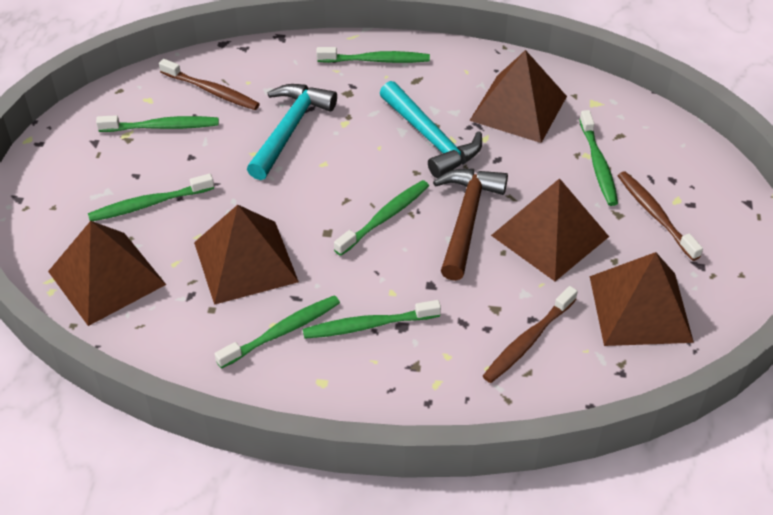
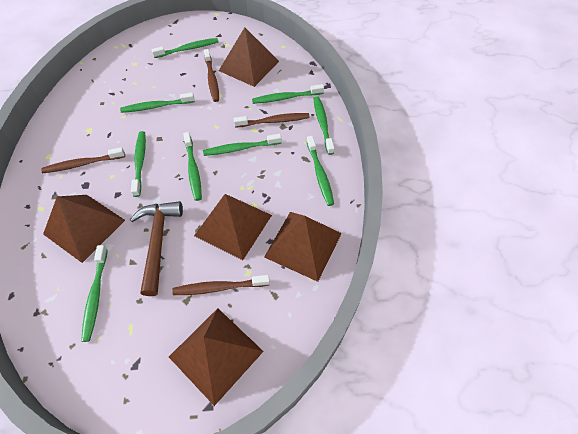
brown toothbrush: [159,59,260,110] [483,286,578,383] [618,171,703,261] = 3 -> [41,147,125,173] [172,275,270,295] [204,49,219,102] [234,113,310,128] = 4
green toothbrush: [88,174,214,221] [96,115,219,132] [215,295,340,369] [303,300,441,339] [316,47,430,63] [334,180,429,256] [579,110,618,206] = 7 -> [81,245,108,342] [120,93,195,113] [131,131,146,197] [151,38,218,58] [183,132,202,201] [203,134,282,156] [252,84,324,104] [307,136,334,206] [313,96,334,155] = 9
turquoise hammer: [247,84,337,180] [380,81,482,178] = 2 -> none = 0

